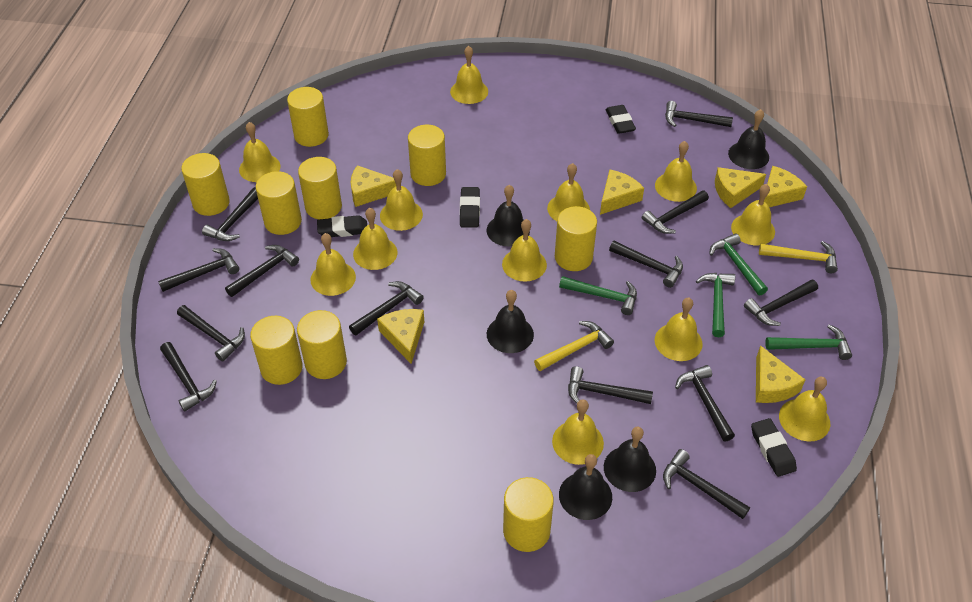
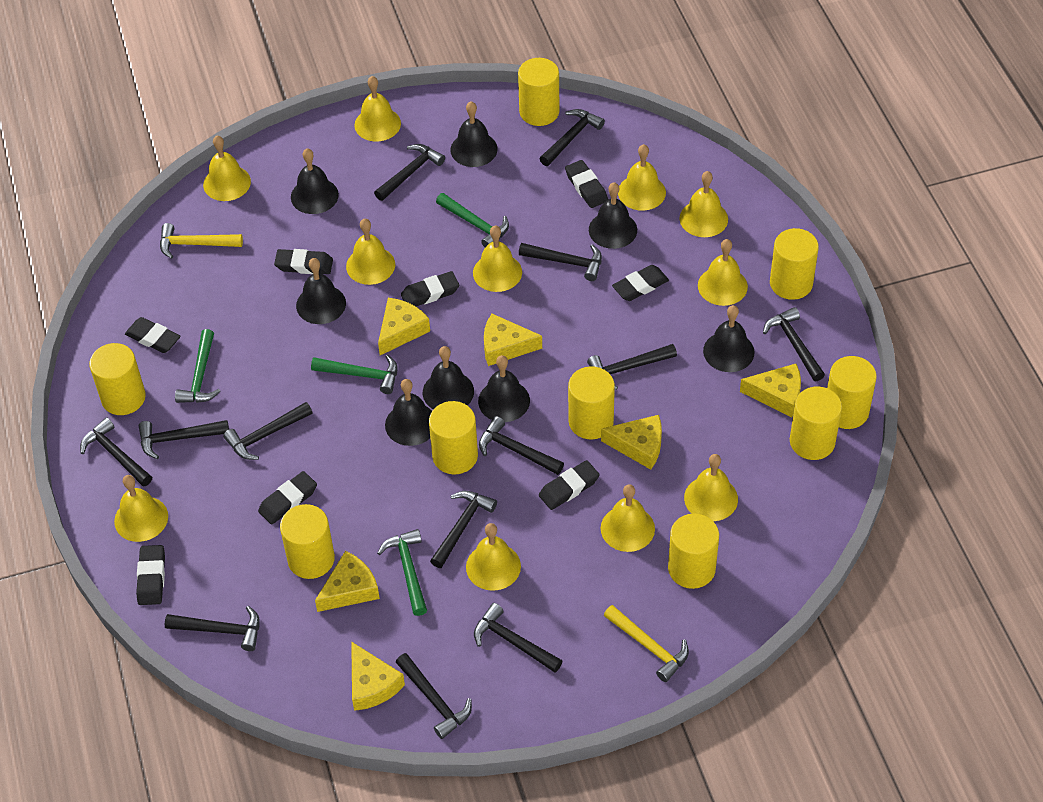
black bell: [487,185,530,246] [487,290,534,353] [559,454,612,520] [604,427,656,492] [728,109,769,169] = 5 -> [291,148,339,214] [296,258,346,324] [385,379,432,446] [423,346,474,410] [450,101,498,167] [478,355,530,422] [589,182,637,249] [703,305,755,372] = 8
black eraser: [317,215,367,237] [460,187,480,228] [606,105,636,134] [751,418,797,477] = 4 -> [125,317,181,353] [136,545,165,605] [258,471,317,524] [274,249,333,274] [401,271,459,306] [539,460,600,510] [565,160,608,208] [612,265,669,301] = 8
yellow bell: [239,122,280,182] [310,233,356,296] [353,208,398,270] [380,169,423,231] [450,46,488,104] [502,219,547,282] [547,163,590,221] [552,399,604,465] [655,141,697,202] [655,298,702,361] [731,184,775,245] [779,377,830,442] = 12 -> [114,475,168,542] [203,136,251,201] [346,218,395,285] [354,76,401,141] [466,523,521,591] [473,226,522,292] [601,484,655,552] [618,144,666,211] [680,171,728,237] [684,454,738,521] [698,239,748,306] = 11

